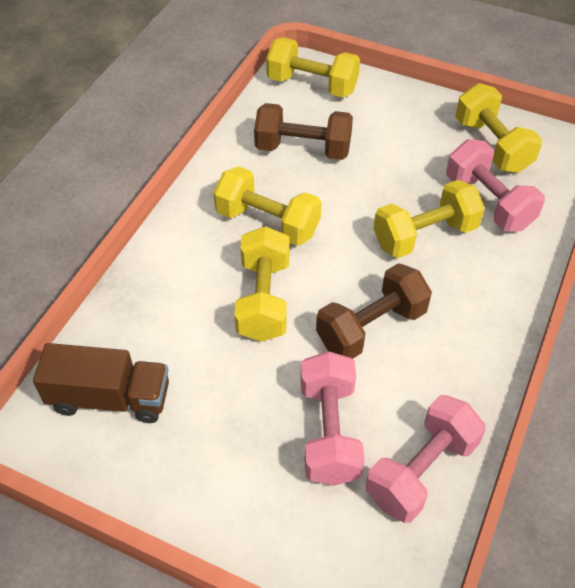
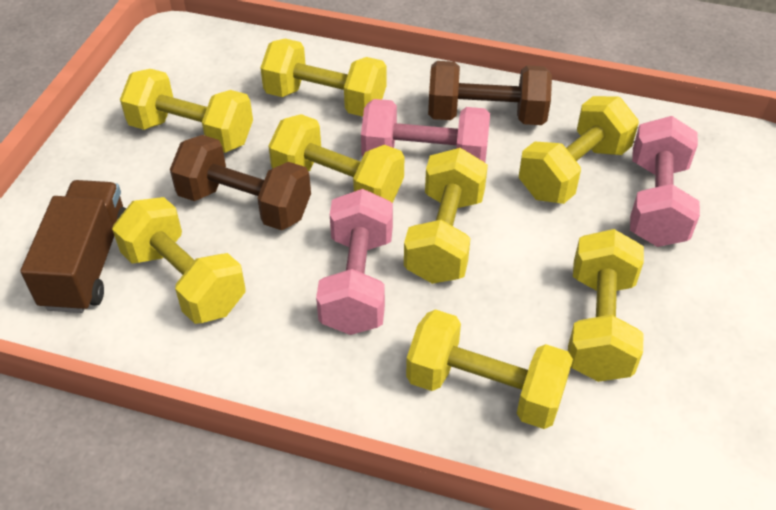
yellow dumbbell: [213,166,321,246] [234,226,289,342] [266,37,360,98] [373,180,485,258] [455,83,542,173] = 5 -> [112,197,245,324] [120,69,253,153] [260,39,386,117] [269,114,404,203] [404,148,488,284] [406,309,573,429] [519,96,639,204] [568,229,644,382] = 8

